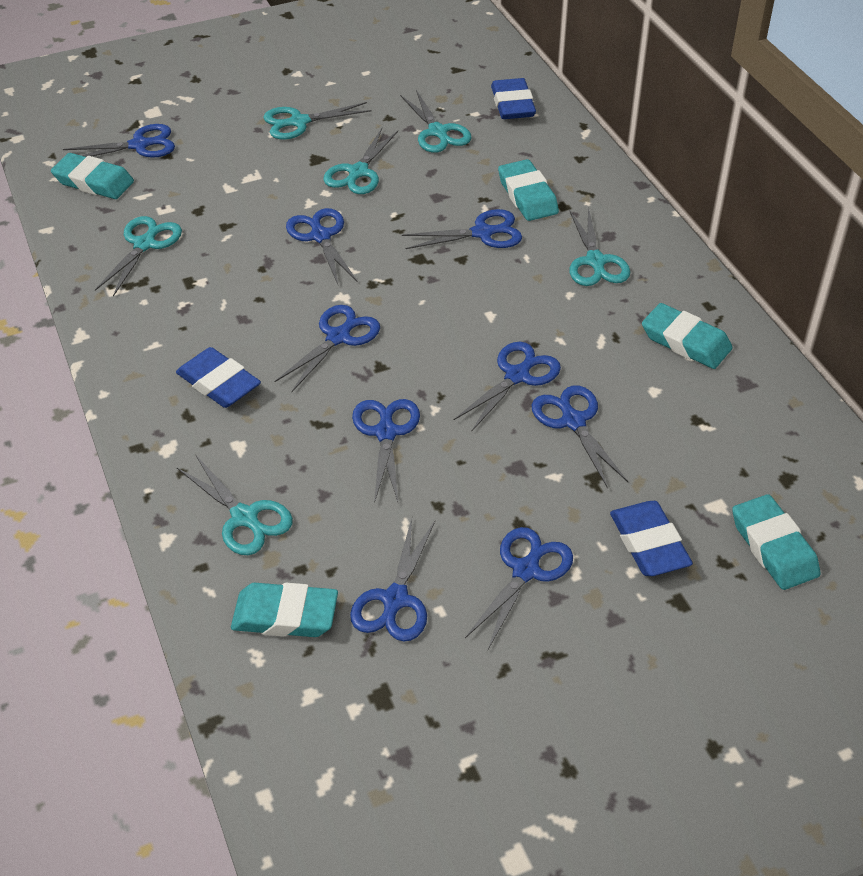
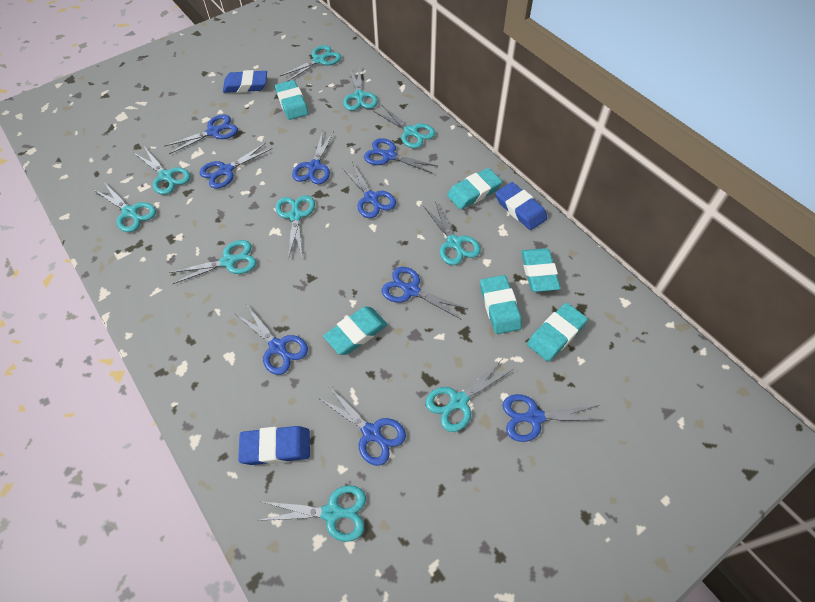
turquoise eraser: [51,153,134,199] [231,583,338,637] [498,159,559,221] [642,303,733,369] [732,494,820,590] = 5 -> [275,80,309,120] [323,306,388,355] [447,168,502,210] [480,275,522,334] [521,248,561,292] [527,303,588,362] = 6
turquoise scissors: [95,216,182,296] [177,454,293,555] [263,102,372,140] [323,128,398,194] [400,90,471,153] [569,207,630,286] = 6 -> [94,182,156,232] [134,148,191,195] [169,240,256,284] [257,485,366,542] [276,195,315,259] [280,45,341,81] [343,67,378,111] [373,105,435,148] [423,202,481,265] [425,360,513,432] = 10

